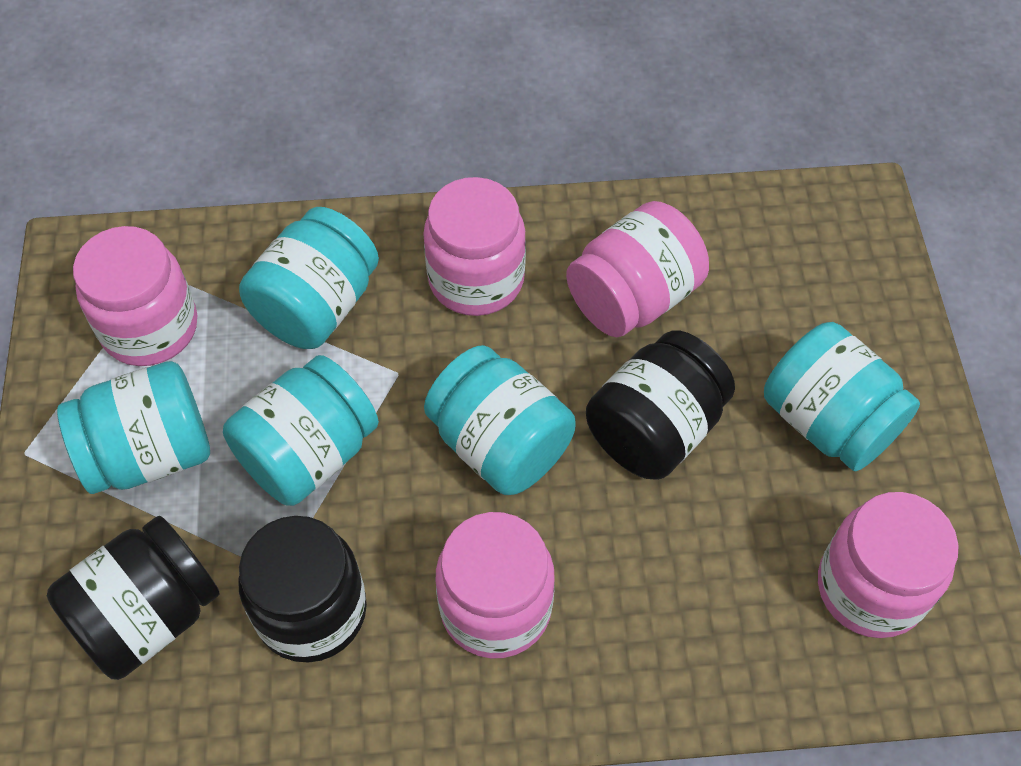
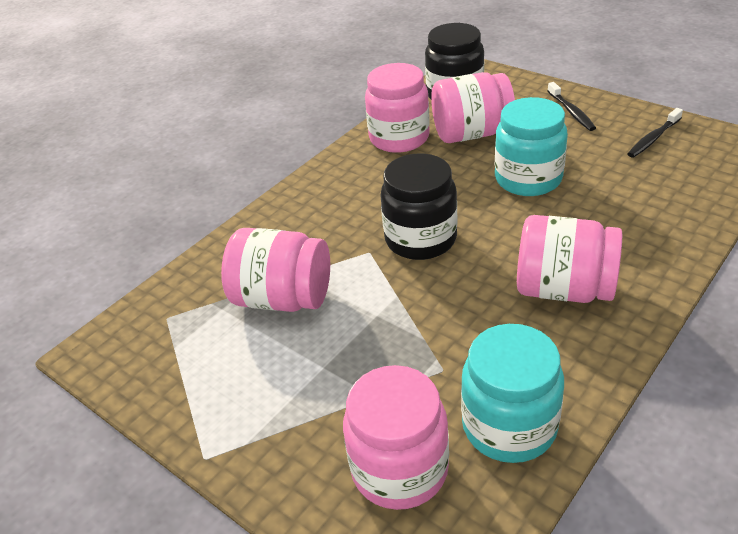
black jar: [47,516,220,680] [238,516,367,663] [586,330,735,480] = 3 -> [380,153,457,260] [425,23,484,99] = 2
black toothbrush: none = 0 -> [548,82,596,131] [628,108,683,158] = 2
turquoise jar: [57,361,210,494] [223,355,379,506] [239,207,379,349] [424,345,576,495] [764,322,920,471] = 5 -> [461,324,564,463] [495,97,568,196] = 2

